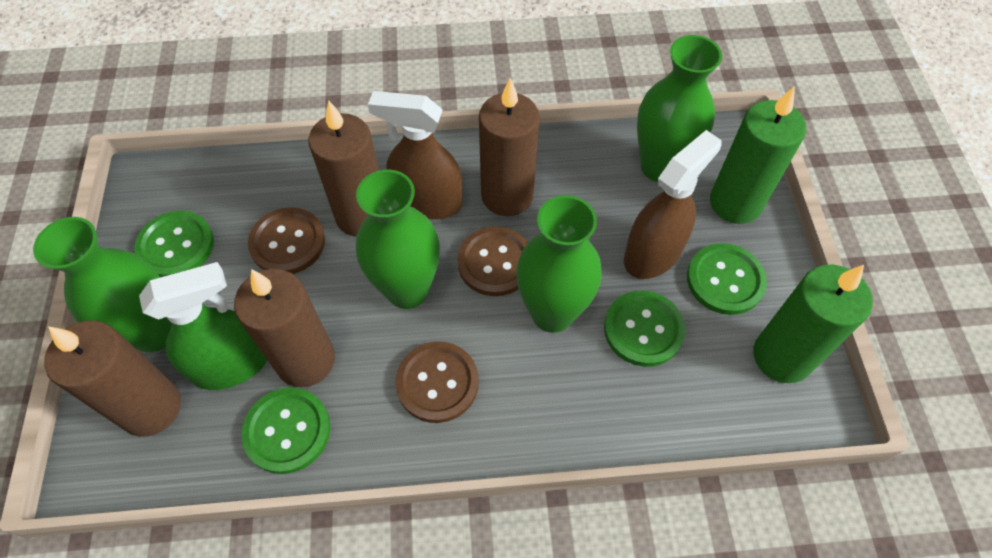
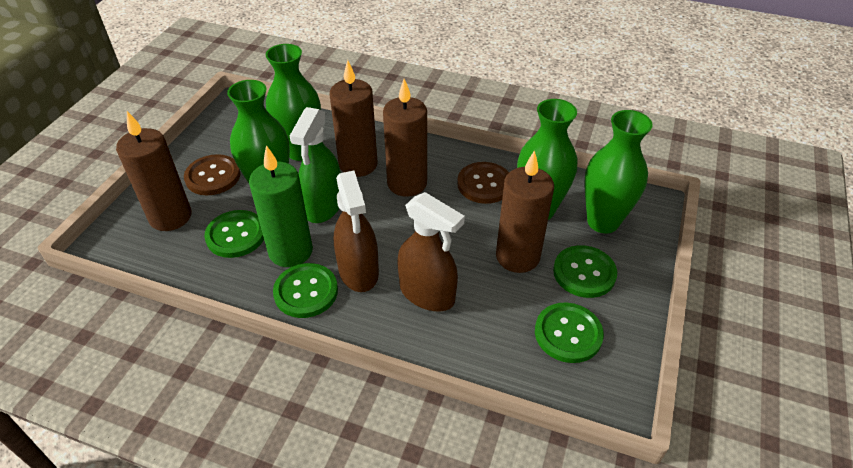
brown button: [248,207,325,274] [395,342,479,423] [457,226,528,296] = 3 -> [184,154,240,195] [457,162,509,204] = 2
green candle: [710,86,806,224] [753,264,873,383] = 2 -> [249,145,313,267] = 1

